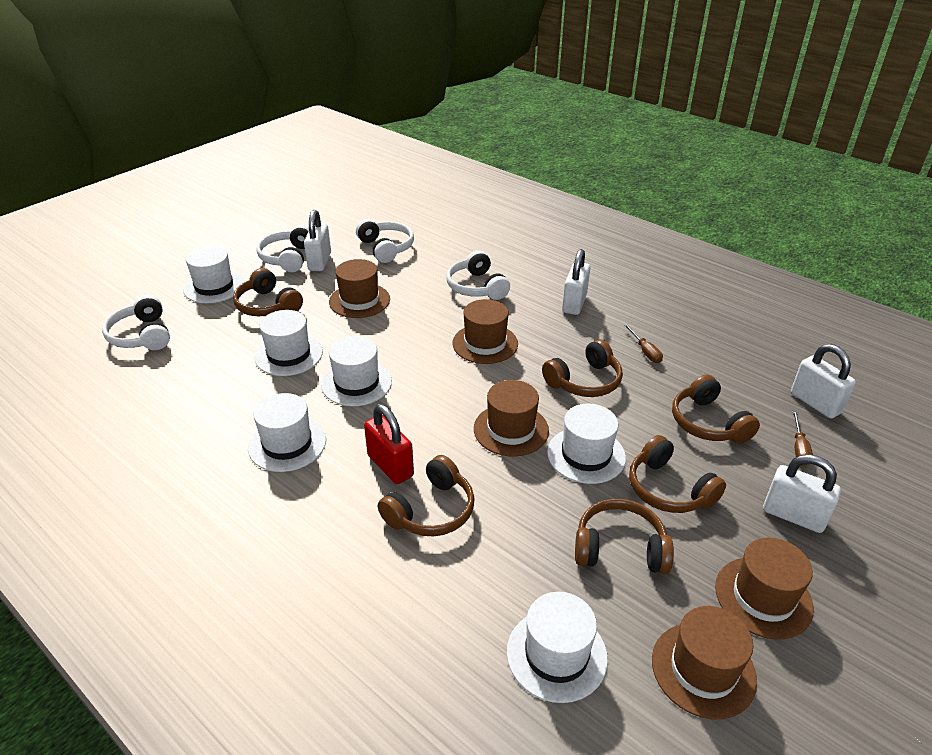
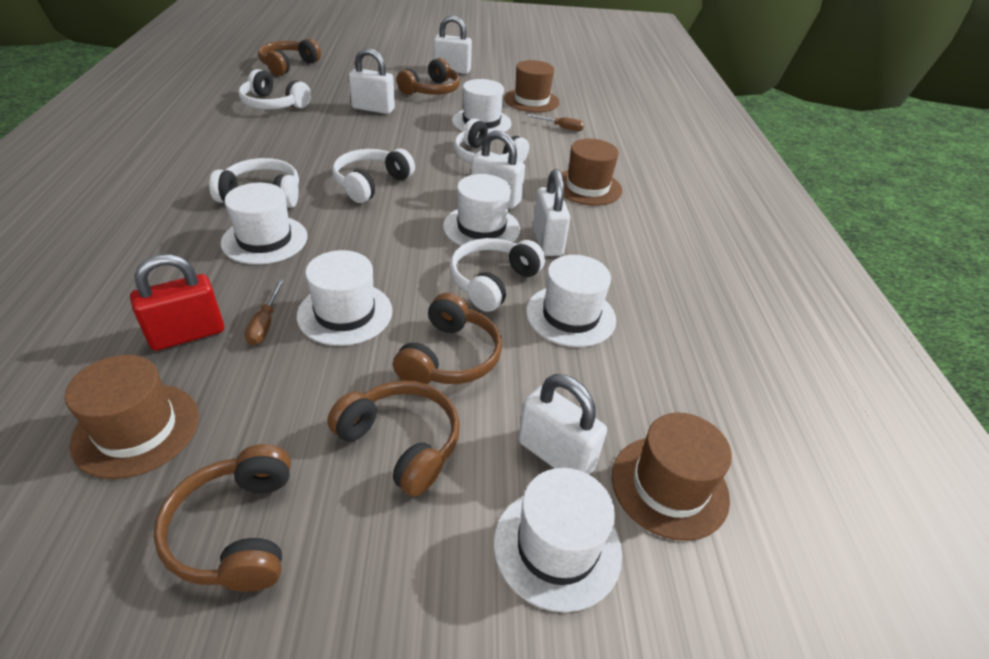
brown hat: [329,259,390,318] [453,299,518,364] [474,380,549,456] [652,606,757,719] [715,537,814,639] = 5 -> [65,355,199,479] [504,60,559,112] [562,139,622,206] [612,412,732,541] = 4
brown headphones: [233,268,303,316] [378,455,475,537] [542,339,623,397] [575,499,674,574] [629,435,726,513] [672,375,760,443] = 6 -> [153,444,291,592] [258,38,321,76] [327,380,460,497] [393,293,502,384] [397,58,460,95] = 5
white headphones: [102,295,170,350] [256,225,309,272] [356,219,414,263] [447,250,510,300] = 4 -> [209,158,299,208] [238,69,311,110] [332,149,415,203] [450,238,545,312] [454,119,529,164] = 5
white padlock: [304,210,331,271] [562,249,590,315] [763,454,841,533] [791,344,856,419] = 4 -> [349,48,395,114] [434,15,472,74] [471,131,525,209] [518,374,607,475] [533,169,570,256] = 5

